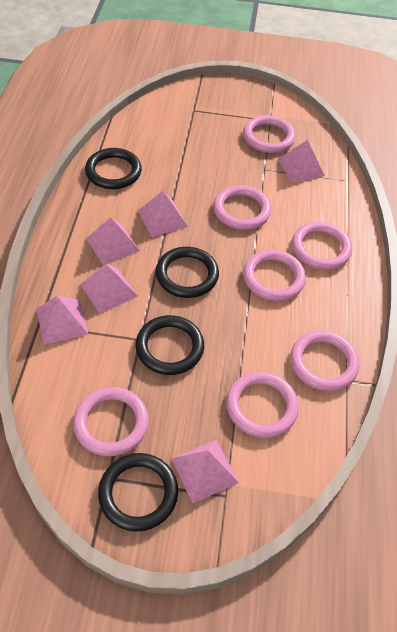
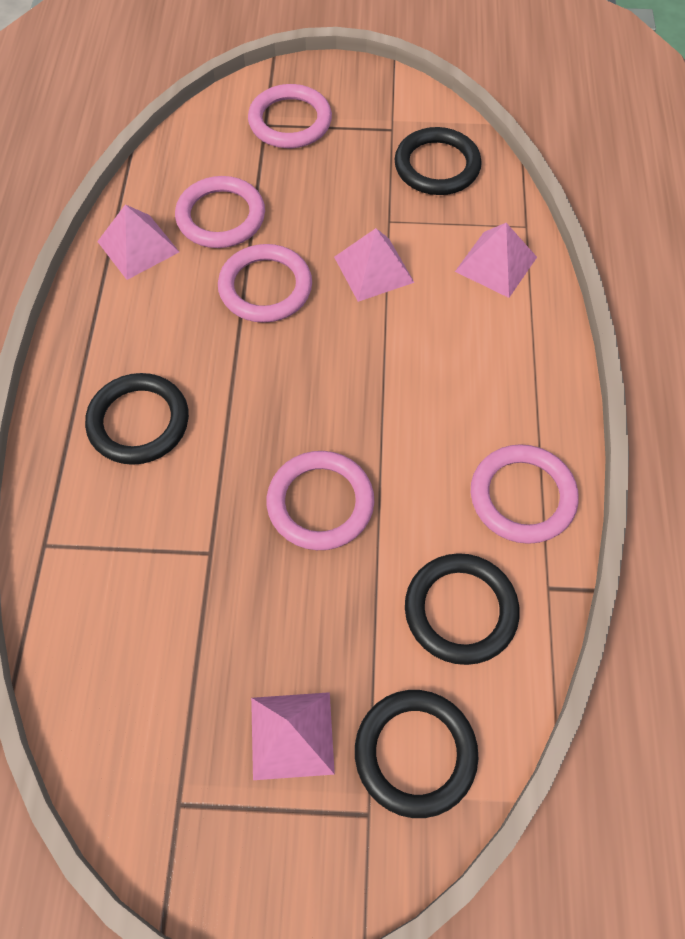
pink pyramid: [37,296,89,344] [80,264,138,314] [86,217,140,266] [138,191,188,237] [171,440,239,503] [278,140,325,183] = 6 -> [97,204,179,280] [251,692,335,780] [334,228,414,302] [455,223,537,298] = 4
pink ring: [73,387,149,456] [213,185,271,230] [226,372,299,438] [243,115,296,153] [243,250,306,301] [291,330,359,391] [292,222,352,270] = 7 -> [175,176,265,248] [218,244,312,323] [248,84,332,148] [267,451,374,550] [471,444,579,544] = 5

